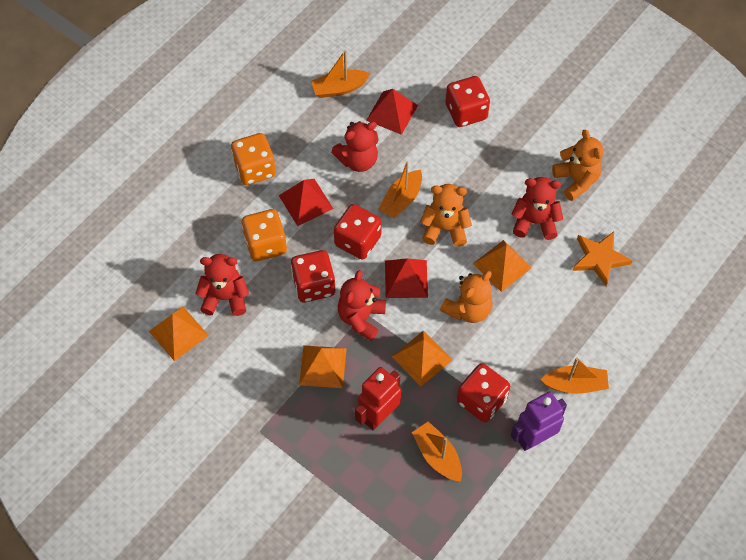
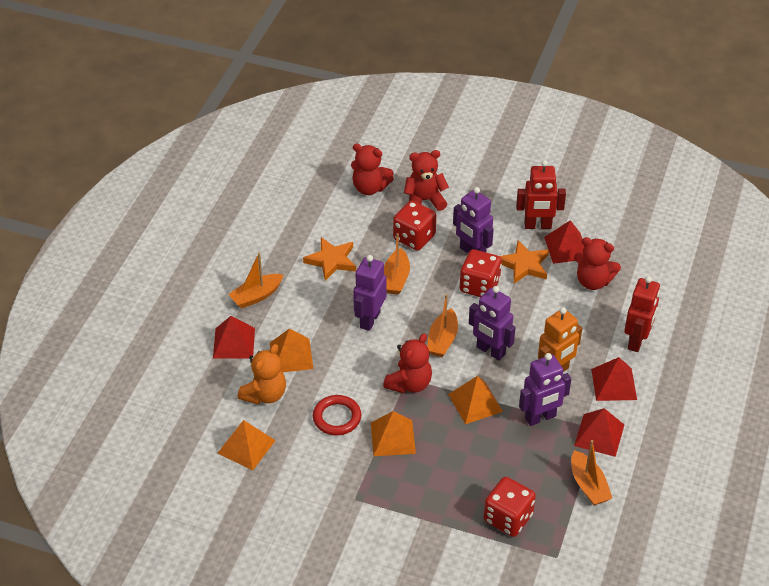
orange dice: [231,133,276,185] [242,209,287,261] = 2 -> none = 0
orange robot: none = 0 -> [538,307,582,372] = 1
orange star: [572,232,633,286] = 1 -> [303,237,356,281] [500,240,549,284] = 2
orange teddy bear: [420,184,472,247] [440,271,492,323] [552,129,603,201] = 3 -> [238,344,286,404] = 1
purple robot: [511,391,567,451] = 1 -> [353,255,386,331] [453,187,494,253] [469,286,516,361] [519,353,571,426] = 4
red dice: [291,250,335,303] [334,204,382,260] [446,76,490,127] [457,363,510,422] = 4 -> [393,201,436,251] [460,249,502,297] [484,477,536,537] = 3
red pyramid: [279,179,333,226] [366,89,418,135] [385,258,428,298] = 3 -> [213,316,255,359] [544,220,584,264] [574,408,624,457] [591,357,637,401] = 4
red ring: none = 0 -> [313,395,361,435] = 1
red robot: [355,367,401,430] = 1 -> [516,160,566,229] [624,276,660,352] = 2

